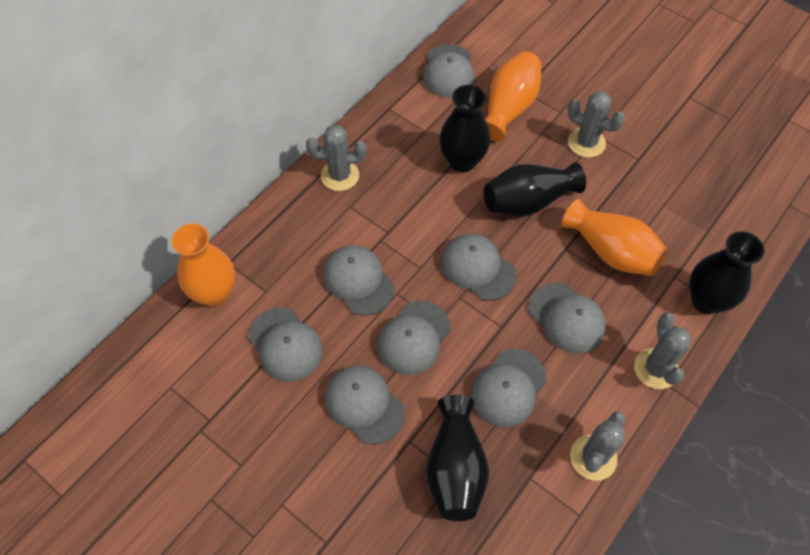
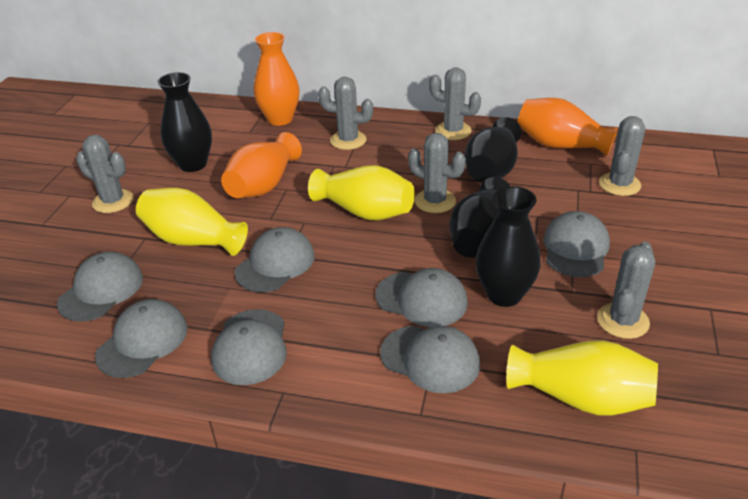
grey cactus: [306,125,367,191] [568,91,625,158] [570,412,626,481] [634,312,692,389] = 4 -> [76,135,133,213] [318,77,373,150] [408,133,466,213] [429,68,481,140] [597,242,655,339] [599,116,645,196] = 6
grey cap: [248,308,323,382] [323,245,394,316] [325,365,405,444] [377,300,451,375] [423,44,475,98] [441,234,517,301] [470,349,547,427] [529,283,606,354] = 8 -> [57,252,143,322] [95,299,187,378] [211,309,287,385] [234,227,315,292] [375,268,468,327] [380,326,480,393] [543,211,610,277] = 7
yellow vase: none = 0 -> [136,188,248,256] [308,165,415,220] [506,340,658,415] = 3

